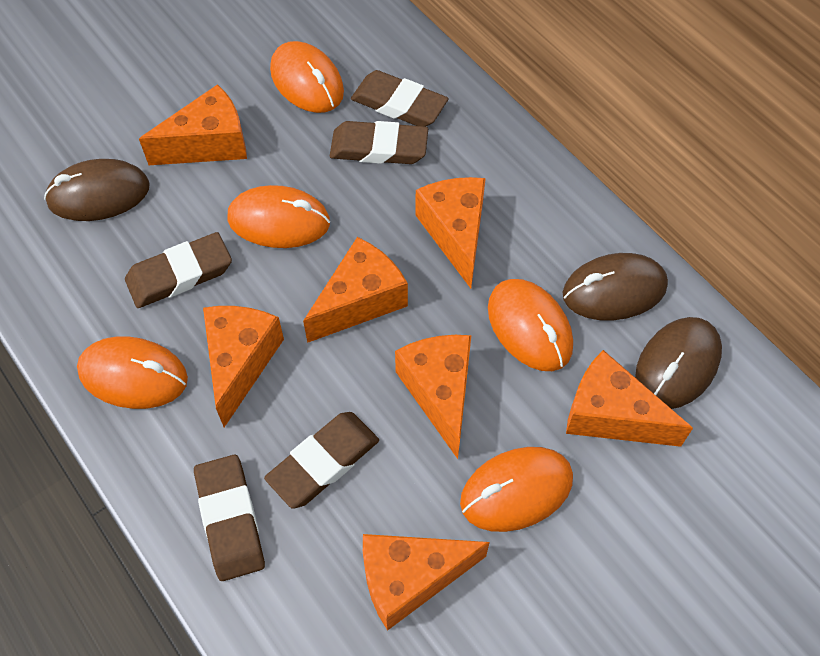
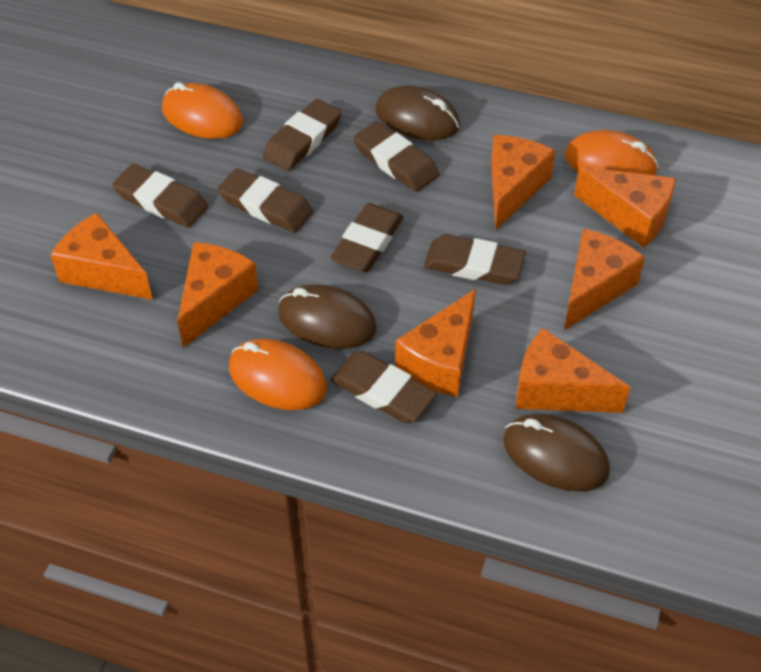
brown eraser: [125,232,232,308] [194,455,265,581] [264,412,379,509] [330,121,428,164] [351,70,449,127] = 5 -> [112,164,208,228] [217,168,313,233] [263,99,342,171] [330,203,403,272] [330,351,437,423] [353,121,439,192] [424,234,526,285] = 7
orange mouse: [77,336,188,409] [227,185,330,248] [270,41,344,113] [460,447,573,532] [488,279,573,371] = 5 -> [162,82,243,139] [229,339,327,410] [565,130,659,175] = 3

